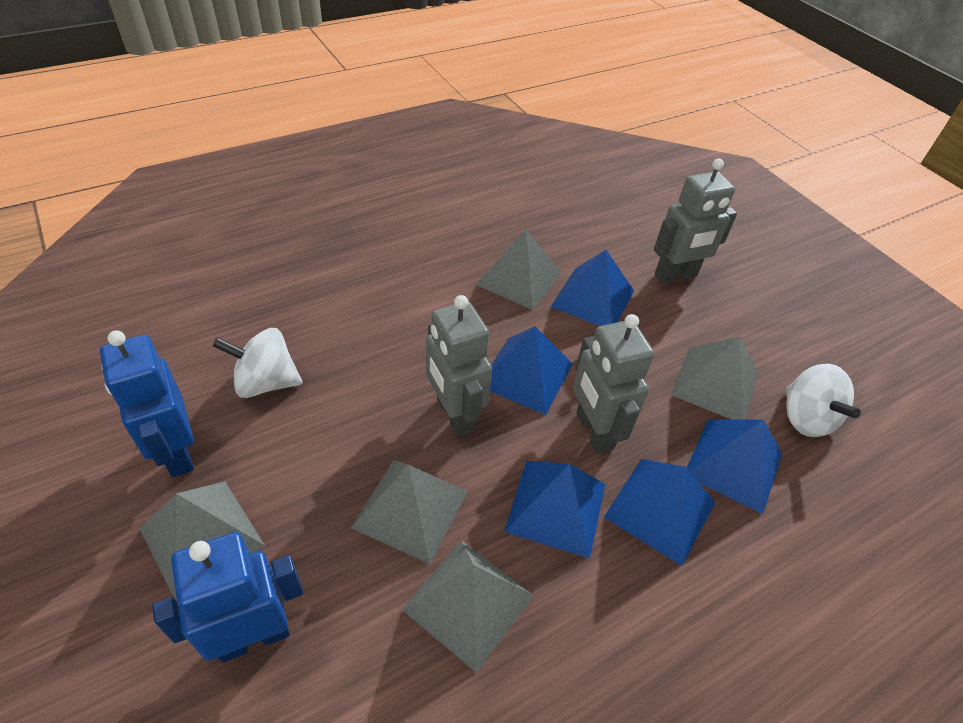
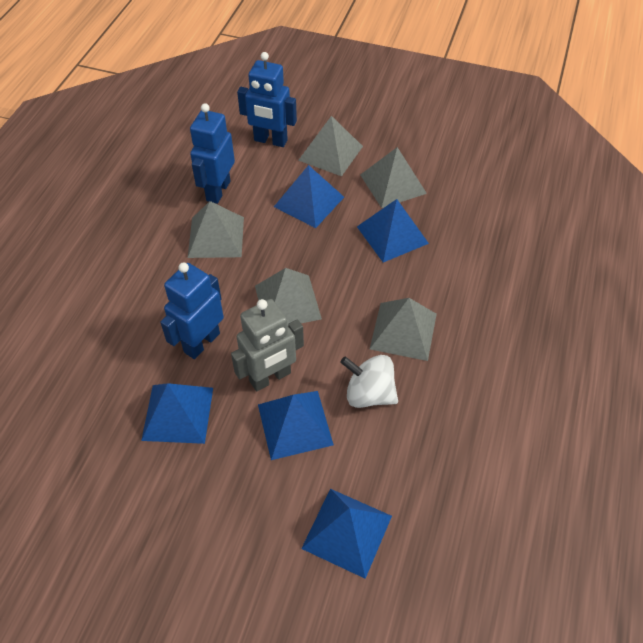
blue robot: [100,330,194,477] [152,532,303,663] = 2 -> [160,262,224,359] [190,103,235,204] [237,52,297,147] = 3
grey robot: [426,295,492,437] [573,314,654,454] [654,158,737,284] = 3 -> [231,299,304,391] = 1
white spinning top: [213,328,303,398] [786,364,861,437] = 2 -> [340,355,398,408] = 1

